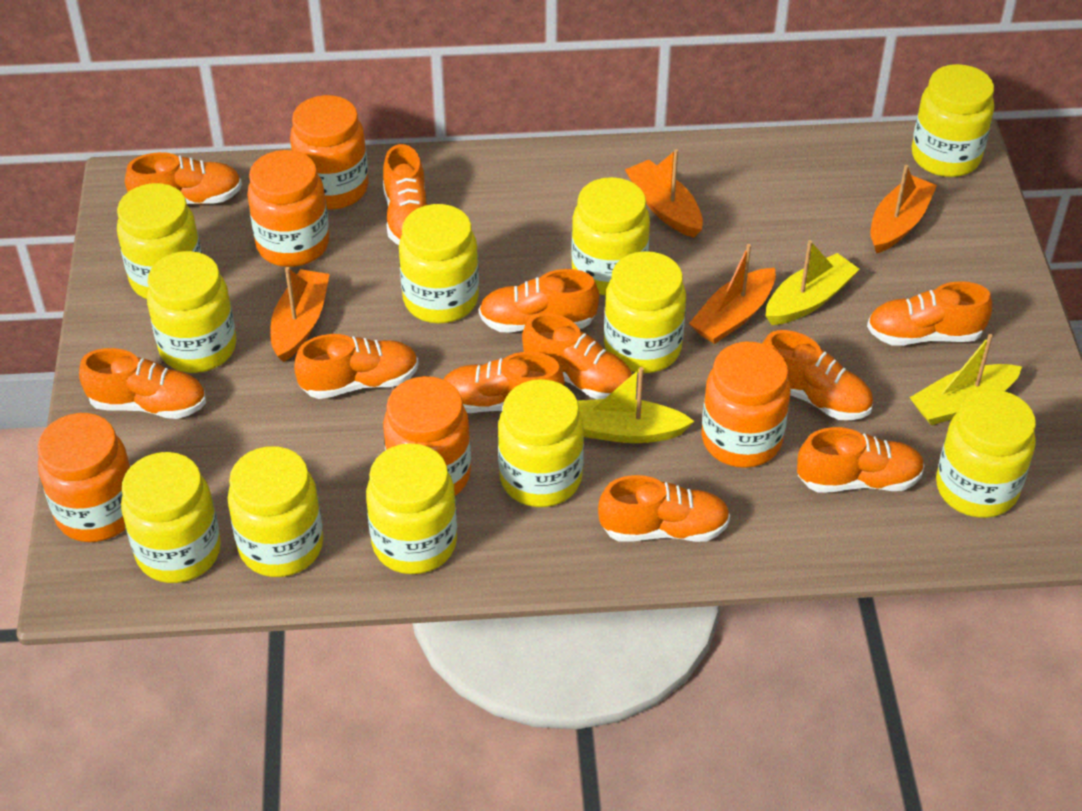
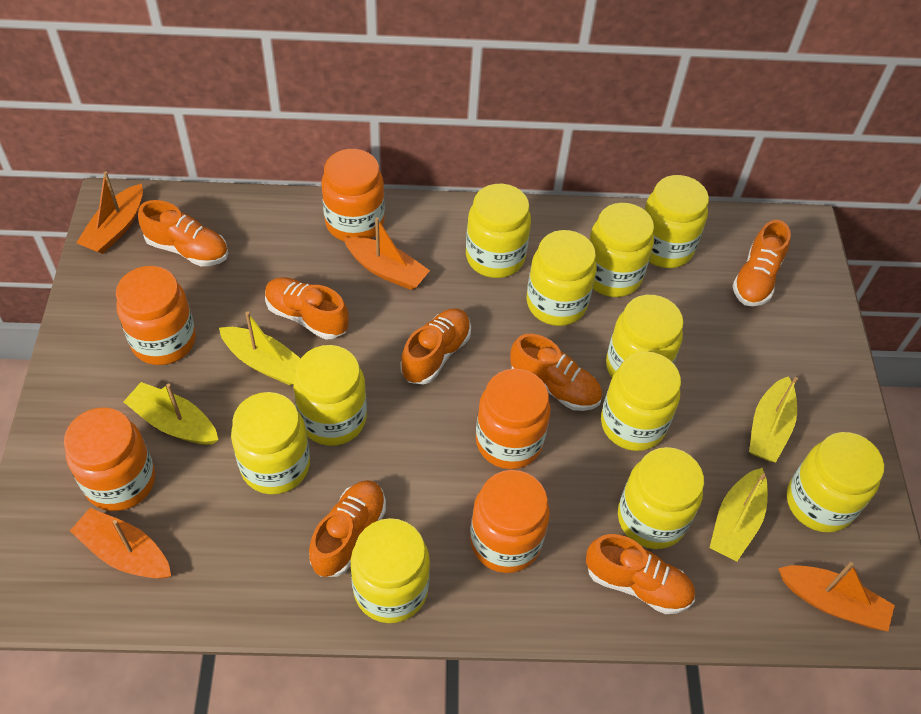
orange shoe: [79,348,206,419] [125,152,242,204] [294,334,419,399] [383,144,428,245] [443,352,565,413] [479,269,599,332] [522,313,632,399] [598,475,730,542] [762,330,873,420] [797,427,925,492] [867,281,992,346] = 11 -> [138,200,228,266] [265,277,349,339] [309,480,386,577] [401,308,471,385] [510,334,602,411] [586,534,695,614] [732,220,791,306] = 7
yellow boat: [578,367,694,443] [765,240,859,325] [909,334,1022,425] = 3 -> [123,382,218,445] [219,312,301,385] [709,468,768,562] [749,376,798,462] = 4

